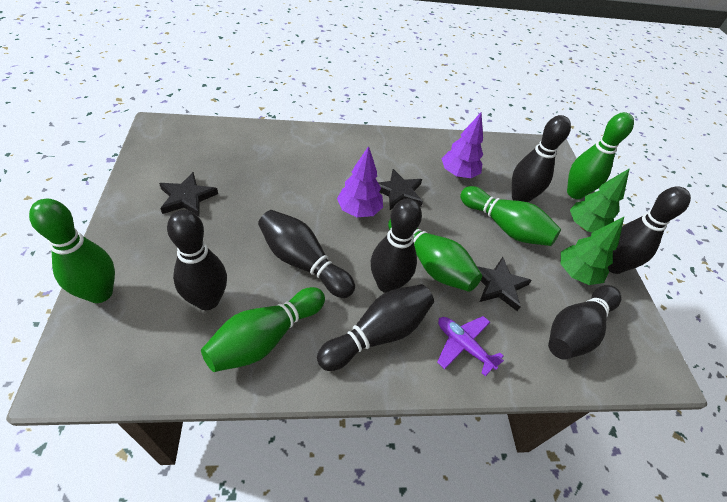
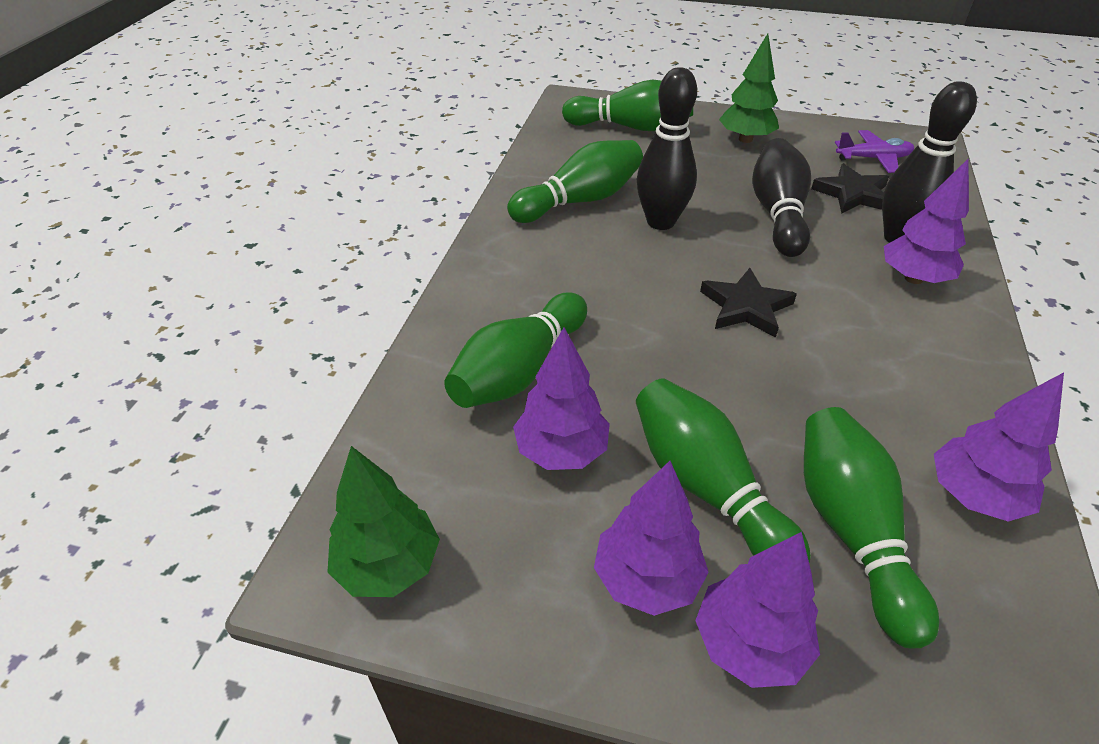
black bowling pin: [167,210,227,310] [258,210,355,298] [317,284,434,371] [371,198,422,293] [512,115,571,202] [548,285,621,360] [608,186,691,274] = 7 -> [637,67,697,230] [752,138,811,257] [882,81,977,243] = 3
black star: [159,172,218,217] [378,169,423,210] [477,257,532,311] = 3 -> [700,268,797,338] [811,163,889,214] = 2
purple tree: [337,146,383,217] [442,113,483,178] = 2 -> [513,327,610,470] [594,461,709,616] [695,532,820,688] [884,158,969,284] [934,372,1064,522] = 5

